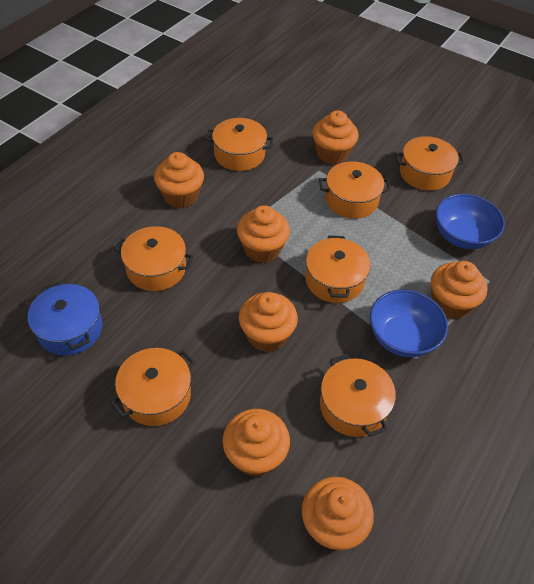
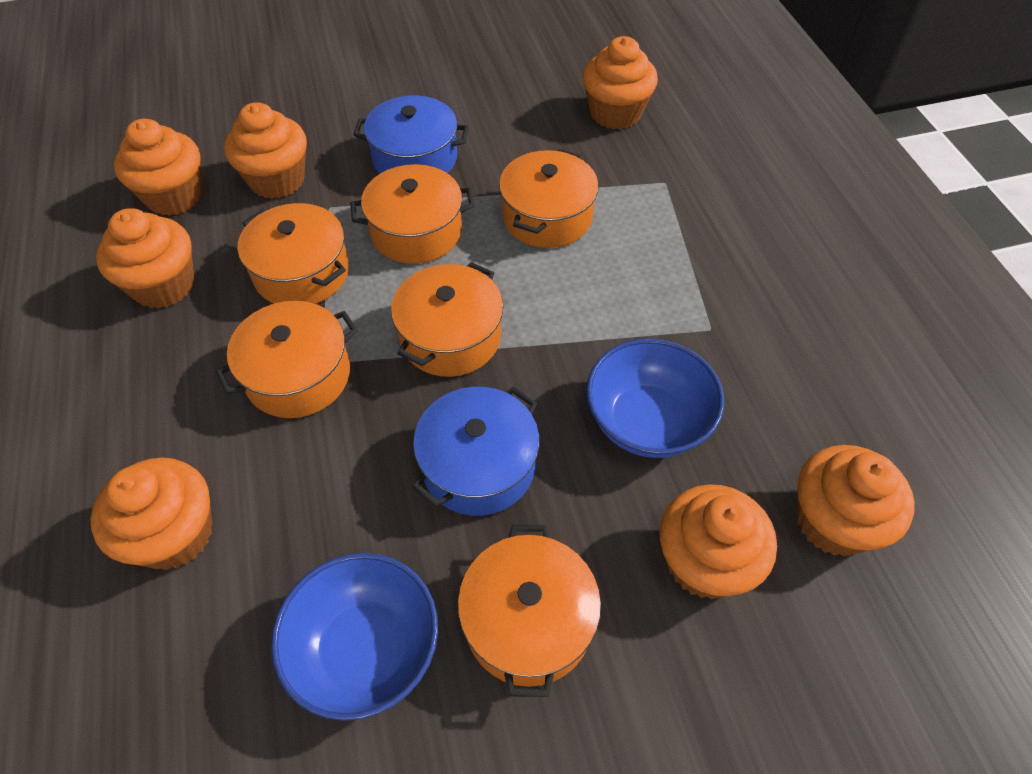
blue pot: [28,282,102,356] = 1 -> [353,96,469,174] [412,386,539,516] = 2
orange pot: [110,348,195,426] [114,226,194,291] [206,118,274,171] [305,235,371,303] [319,161,391,219] [320,354,396,437] [395,136,465,191] = 7 -> [216,301,358,418] [238,203,349,304] [350,164,475,264] [391,262,503,377] [458,525,601,697] [499,149,599,248] = 6

